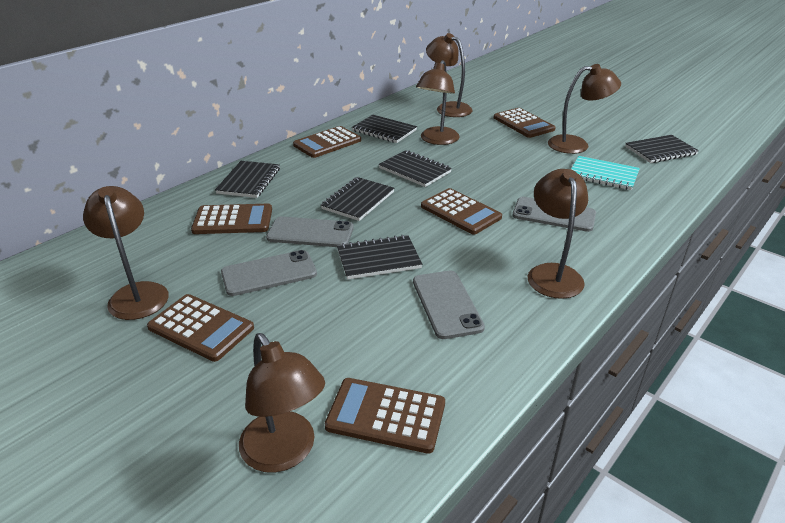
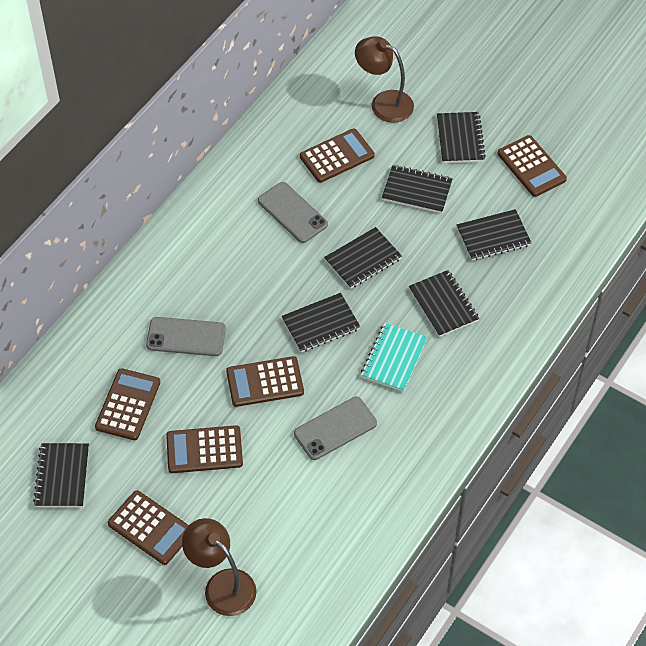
black notebook: [215,161,280,198] [321,177,394,221] [337,235,422,280] [352,115,417,143] [379,150,452,187] [625,135,699,163] = 6 -> [33,443,89,507] [282,293,360,352] [324,227,402,289] [382,165,453,213] [409,270,479,337] [437,112,486,163] [457,209,531,260] = 7
brown lamp: [83,186,169,320] [239,333,325,473] [416,60,460,145] [426,33,472,117] [527,169,588,299] [548,64,621,154] = 6 -> [182,518,257,616] [355,36,414,123] = 2
grey phone: [221,250,317,296] [266,217,354,247] [413,271,485,339] [513,197,596,232] = 4 -> [146,317,226,356] [258,182,328,243] [294,397,377,460] = 3

